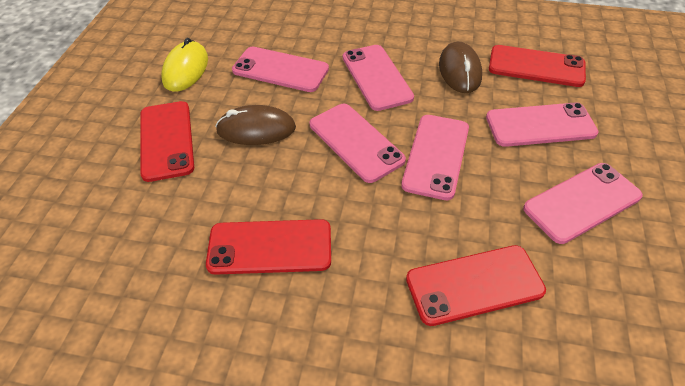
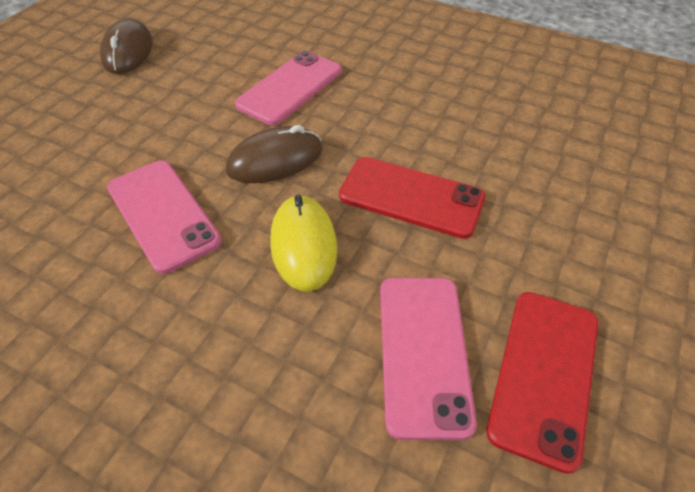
pink phone: [232,47,329,92] [310,104,406,183] [343,45,414,111] [401,115,469,200] [486,102,599,147] [523,163,643,244] = 6 -> [107,160,222,274] [235,51,341,125] [380,278,477,440] = 3
red phone: [140,101,194,182] [206,219,331,275] [406,245,546,326] [489,45,586,87] = 4 -> [339,157,485,239] [486,292,599,474] = 2

